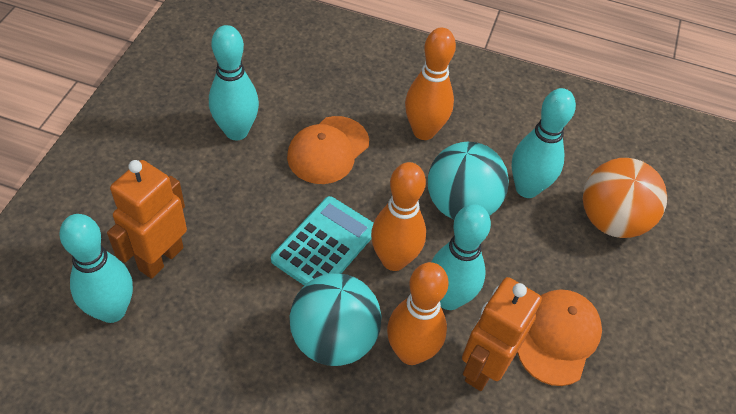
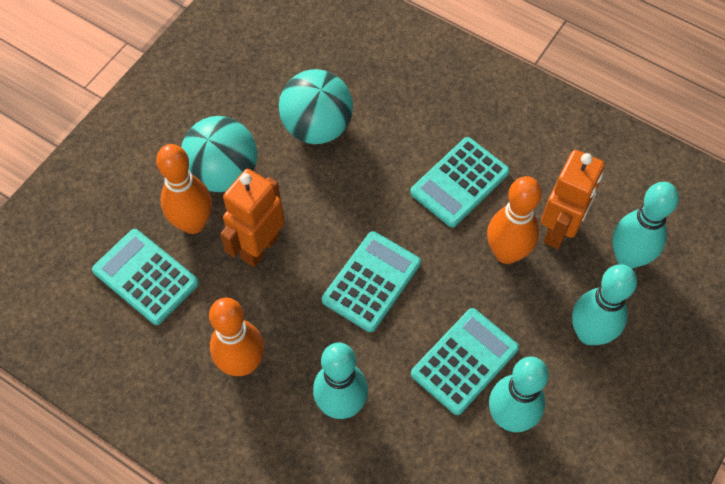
orange ball: [583,158,667,238] = 1 -> none = 0
orange cap: [287,116,369,184] [517,289,602,386] = 2 -> none = 0
turquoise calculator: [271,196,373,286] = 1 -> [92,229,199,325] [322,231,421,332] [410,137,510,227] [411,308,519,415] = 4

